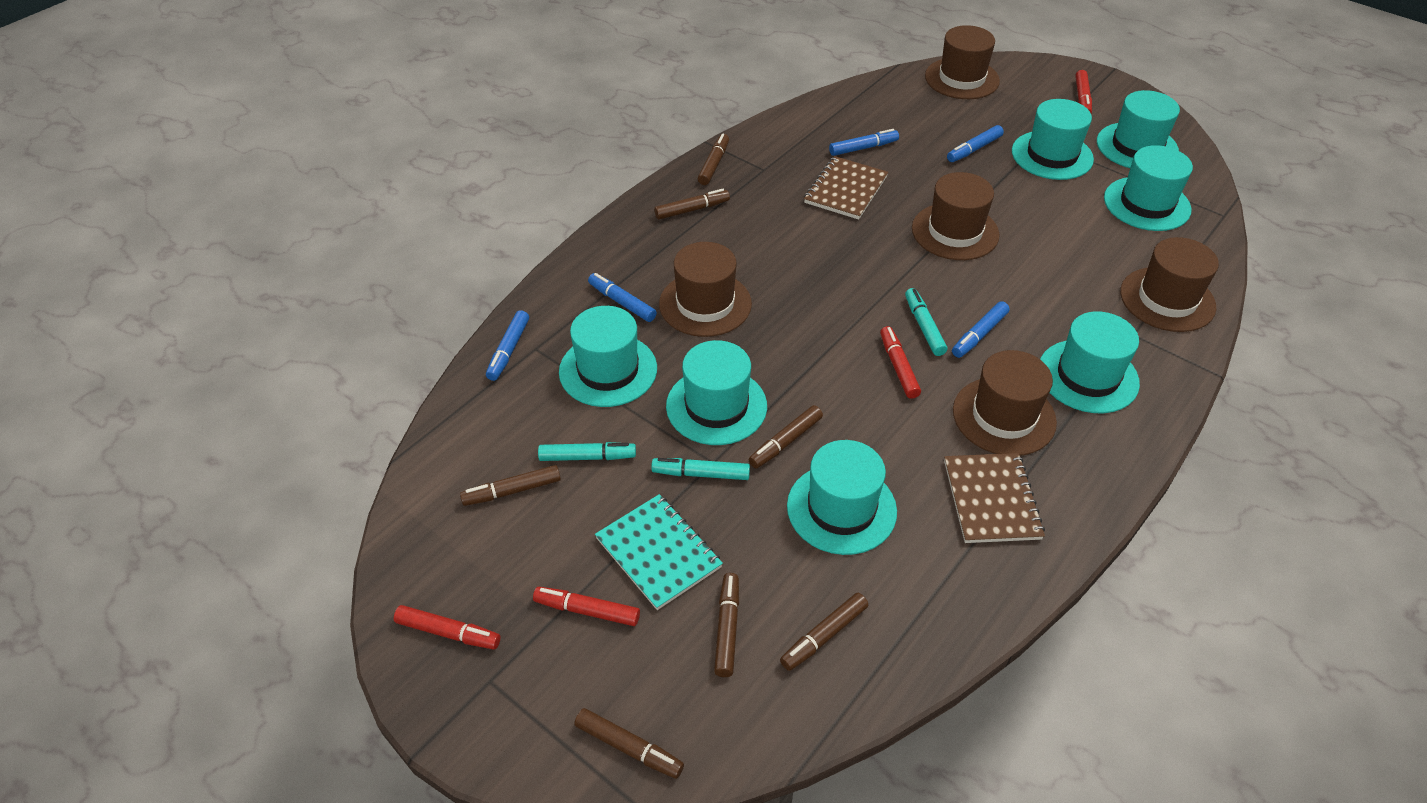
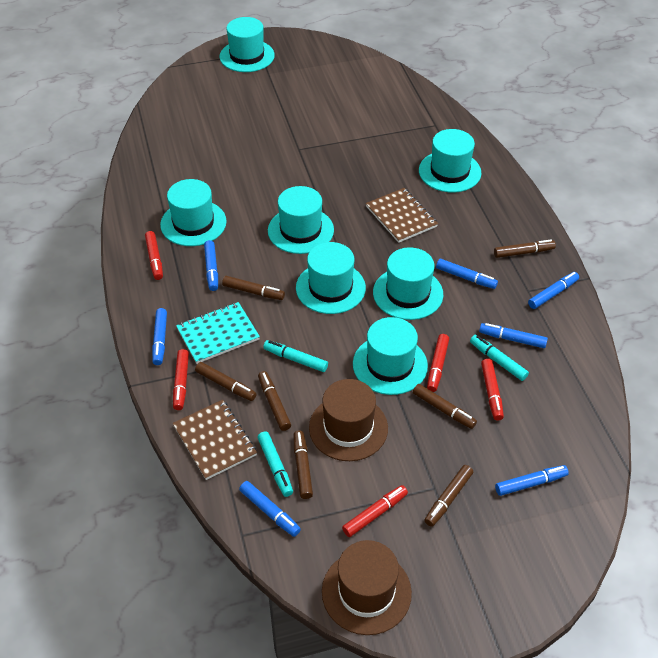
blue marker: [486,310,529,381] [588,273,657,322] [829,129,899,156] [947,125,1004,162] [952,301,1010,358] = 5 -> [152,308,167,365] [204,240,218,291] [239,481,301,537] [436,259,498,289] [479,323,548,348] [495,465,569,496] [528,272,579,309] = 7
brown hat: [659,242,752,337] [912,172,1000,260] [925,25,1000,99] [953,350,1057,456] [1120,237,1219,332] = 5 -> [309,379,388,461] [322,540,412,635] = 2
red marker: [394,605,501,649] [533,587,640,626] [880,326,921,399] [1075,70,1092,113] = 4 -> [145,231,163,280] [173,349,189,410] [342,485,408,537] [427,334,449,392] [481,359,504,421] = 5

